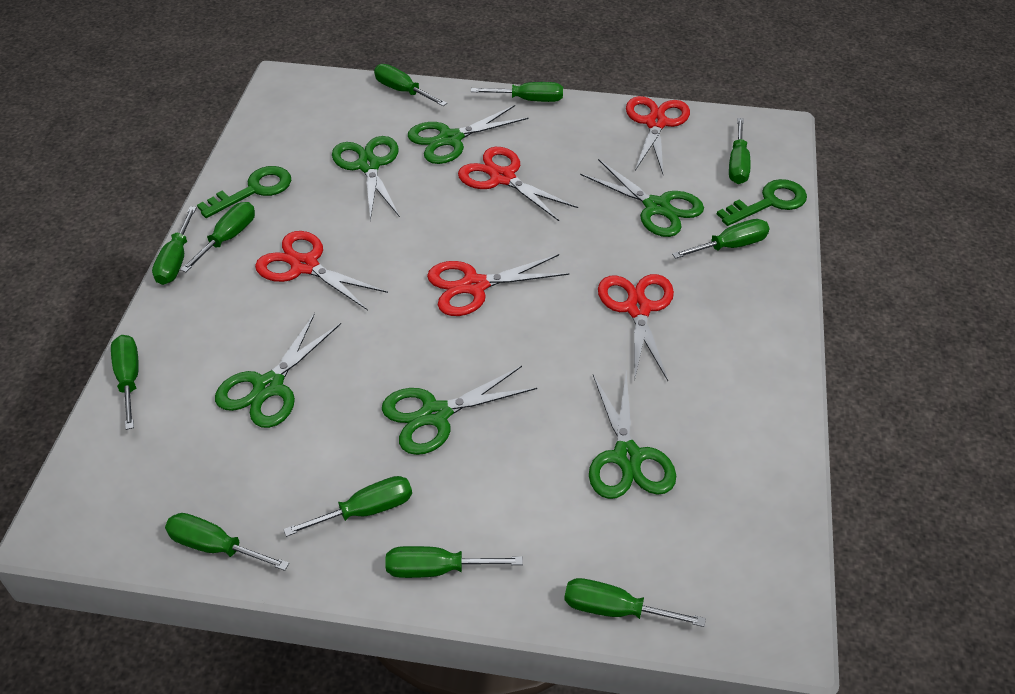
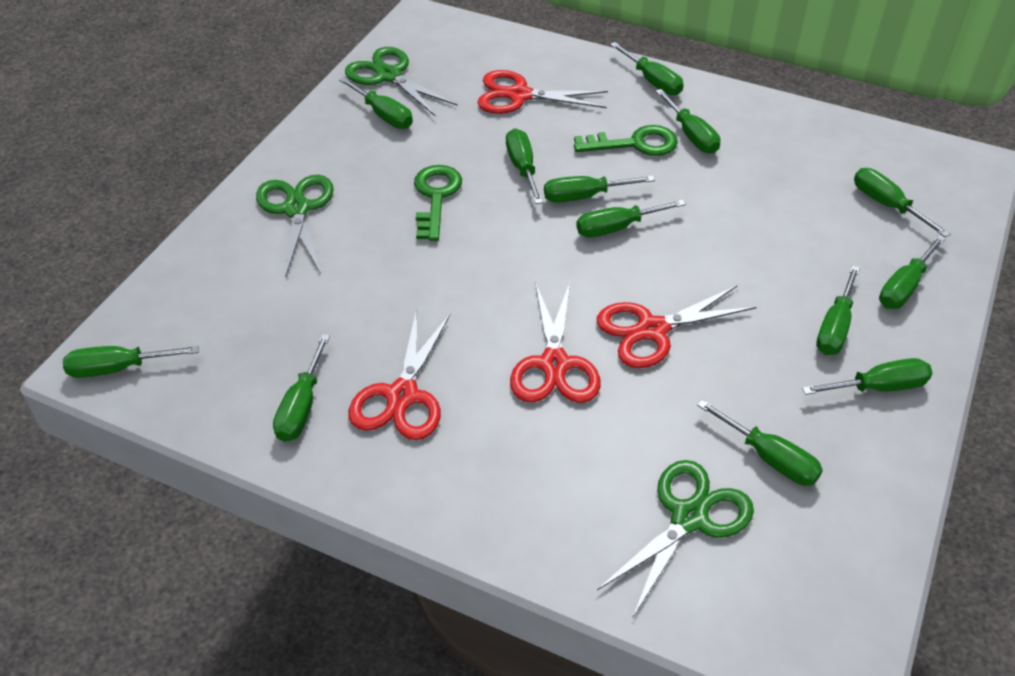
green scissors: [215,313,341,428] [332,136,400,221] [382,366,537,455] [408,105,529,164] [580,159,704,237] [589,371,676,499] = 6 -> [256,174,334,275] [345,47,458,117] [597,460,754,617] = 3
green screwdriver: [111,335,139,430] [152,206,197,285] [165,513,289,571] [180,202,255,272] [283,476,412,537] [374,64,447,106] [385,546,523,578] [471,82,563,102] [564,578,706,627] [672,219,770,259] [729,118,750,184] = 11 -> [63,346,199,378] [273,334,330,442] [339,77,413,129] [506,129,543,204] [544,176,655,203] [576,199,686,238] [610,42,684,95] [655,89,720,153] [697,399,823,486] [802,358,933,395] [816,265,860,355] [854,168,951,237] [879,235,945,309] = 13
red scissors: [255,231,388,310] [427,254,569,316] [458,147,578,221] [598,274,674,382] [626,96,690,174] = 5 -> [349,309,451,440] [478,70,608,114] [510,282,601,403] [597,285,757,368] = 4

